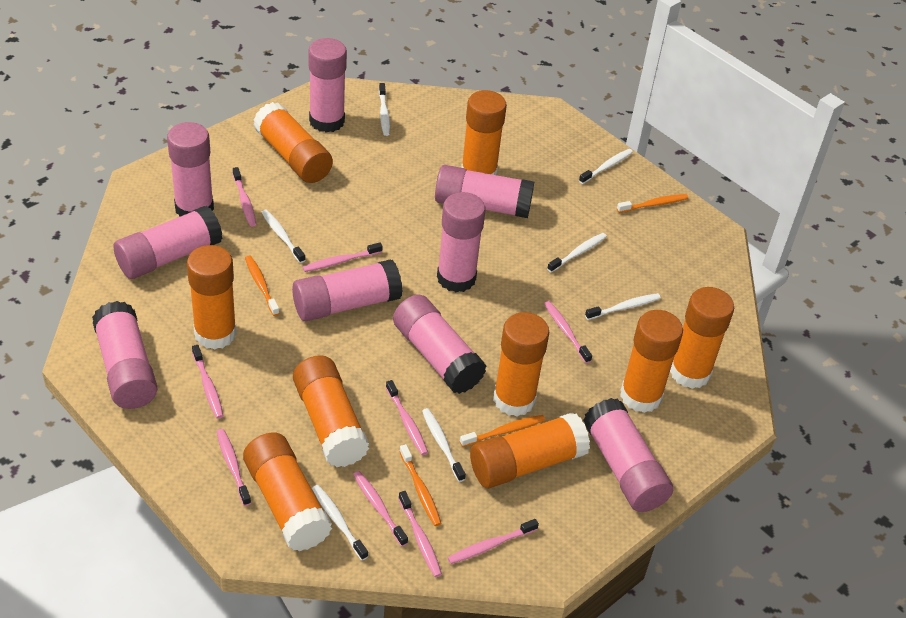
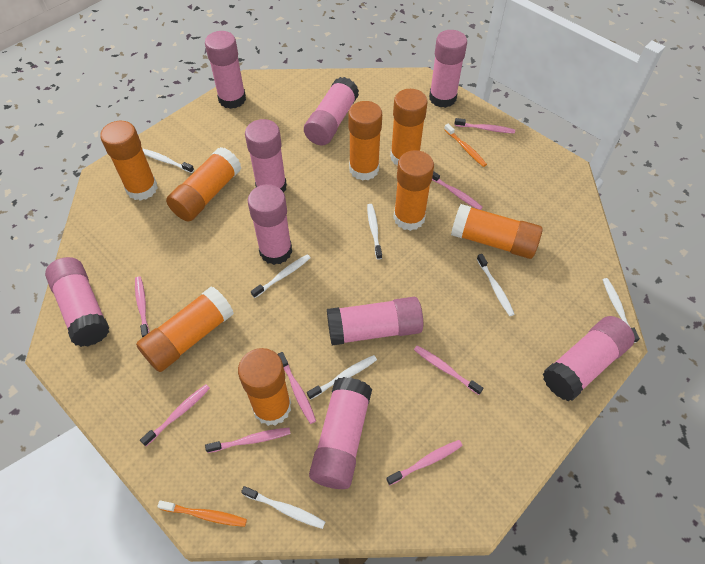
orange glue stick: [187,245,237,350] [243,432,332,551] [253,102,333,183] [293,355,369,467] [461,90,507,175] [470,412,590,488] [493,312,549,416] [620,310,683,413] [670,287,734,389] = 9 -> [100,121,158,201] [136,286,234,372] [166,147,241,221] [238,348,291,426] [348,101,382,181] [390,89,428,166] [393,150,434,231] [451,204,543,259] = 8
orange toothbrush: [245,256,280,316] [399,444,442,526] [460,415,545,447] [617,194,688,213] = 4 -> [157,500,247,527] [444,124,487,167] = 2
pink toothbrush: [192,345,224,419] [217,429,251,506] [233,167,256,226] [303,242,383,272] [353,471,408,546] [386,380,428,455] [398,491,442,577] [448,519,539,564] [544,301,592,363] = 9 -> [135,276,149,337] [140,384,210,446] [205,428,291,453] [278,352,316,424] [386,440,463,486] [414,345,483,395] [432,171,483,210] [454,118,515,134] = 8

